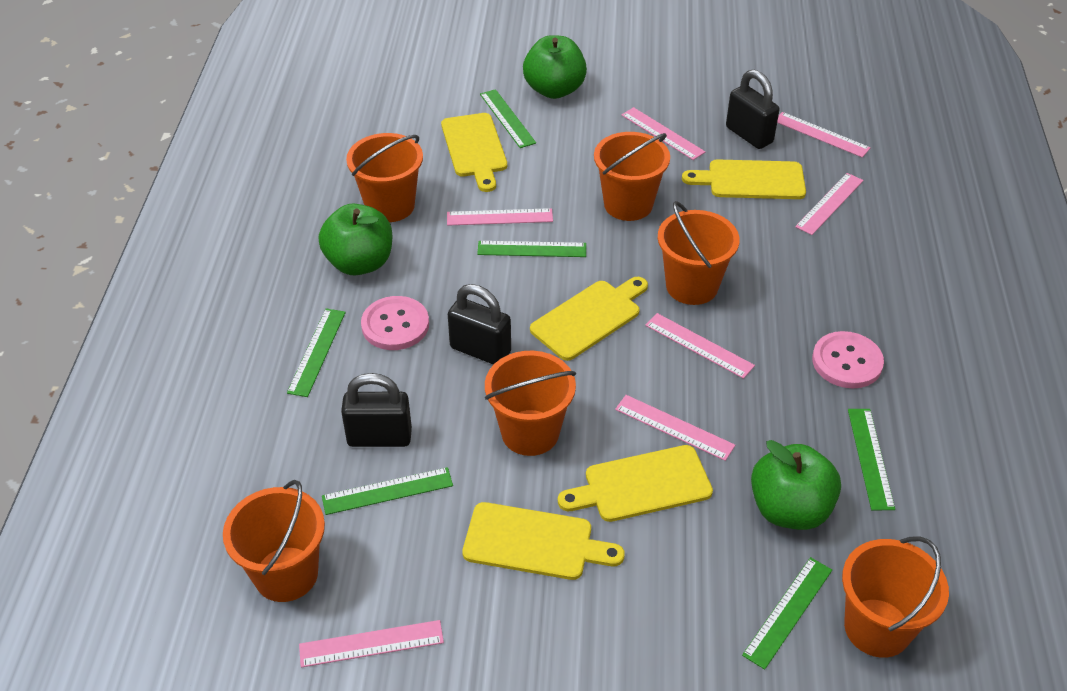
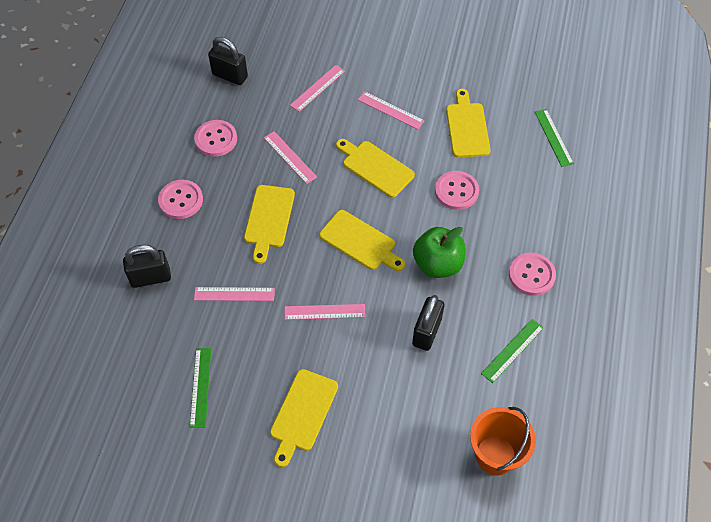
green apple: [319,204,392,275] [523,35,587,99] [751,440,841,530] = 3 -> [413,227,466,278] = 1
green ruler: [287,309,346,397] [322,467,453,515] [477,241,586,257] [480,89,536,148] [742,557,832,670] [848,409,895,510] = 6 -> [190,348,211,428] [481,319,544,383] [535,109,574,167] = 3
orange bucket: [223,480,325,602] [346,133,423,222] [485,351,576,456] [594,132,670,221] [658,201,740,305] [842,536,949,658] = 6 -> [470,407,536,475] = 1
pink button: [361,296,429,350] [812,331,884,388] = 2 -> [158,180,203,219] [194,120,237,157] [435,171,479,210] [509,253,556,296] = 4
pink ruler: [299,620,444,667] [447,208,553,226] [615,395,735,461] [622,107,705,160] [645,313,755,379] [777,112,871,158] [795,173,863,235] = 7 -> [194,287,275,301] [264,131,317,184] [284,304,366,320] [290,65,345,112] [358,91,425,129] = 5

